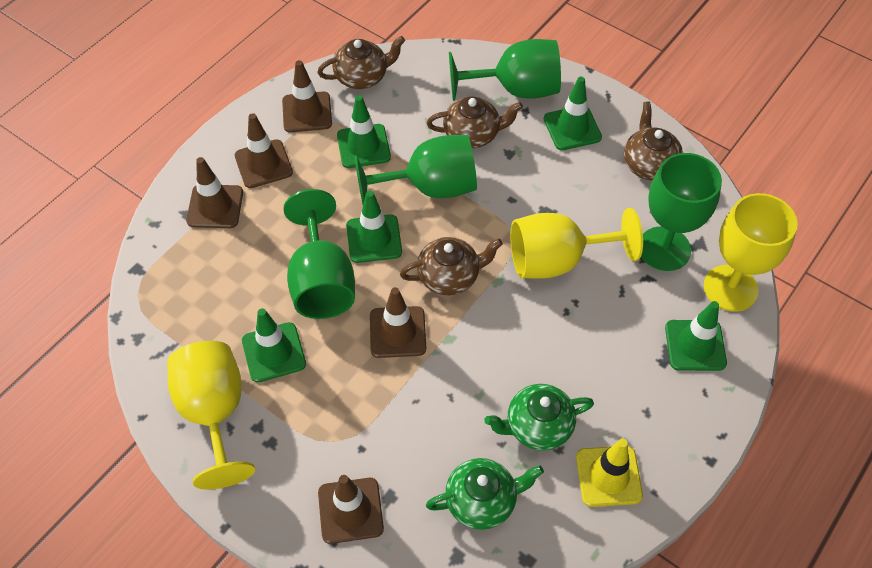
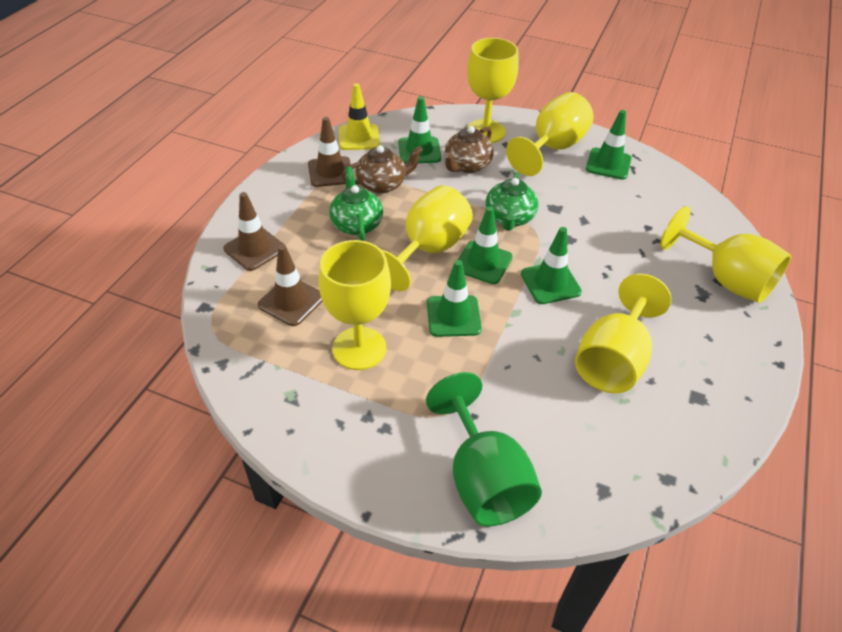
brown teapot: [317,36,405,89] [400,237,503,295] [427,96,523,148] [624,102,683,180] = 4 -> [342,145,423,194] [443,126,494,173] = 2
brown traffic cone: [186,157,243,228] [235,113,293,188] [282,60,332,133] [318,475,384,544] [370,287,426,358] = 5 -> [223,192,284,271] [258,245,322,326] [308,117,351,187] = 3
green goblet: [283,189,355,319] [354,135,477,204] [449,39,561,101] [641,153,722,271] = 4 -> [426,372,542,527] = 1
yellow goblet: [167,341,255,490] [510,208,643,279] [704,193,798,312] = 3 -> [319,240,391,370] [382,185,473,291] [467,38,519,143] [506,92,594,176] [575,274,672,393] [660,206,791,303] = 6

